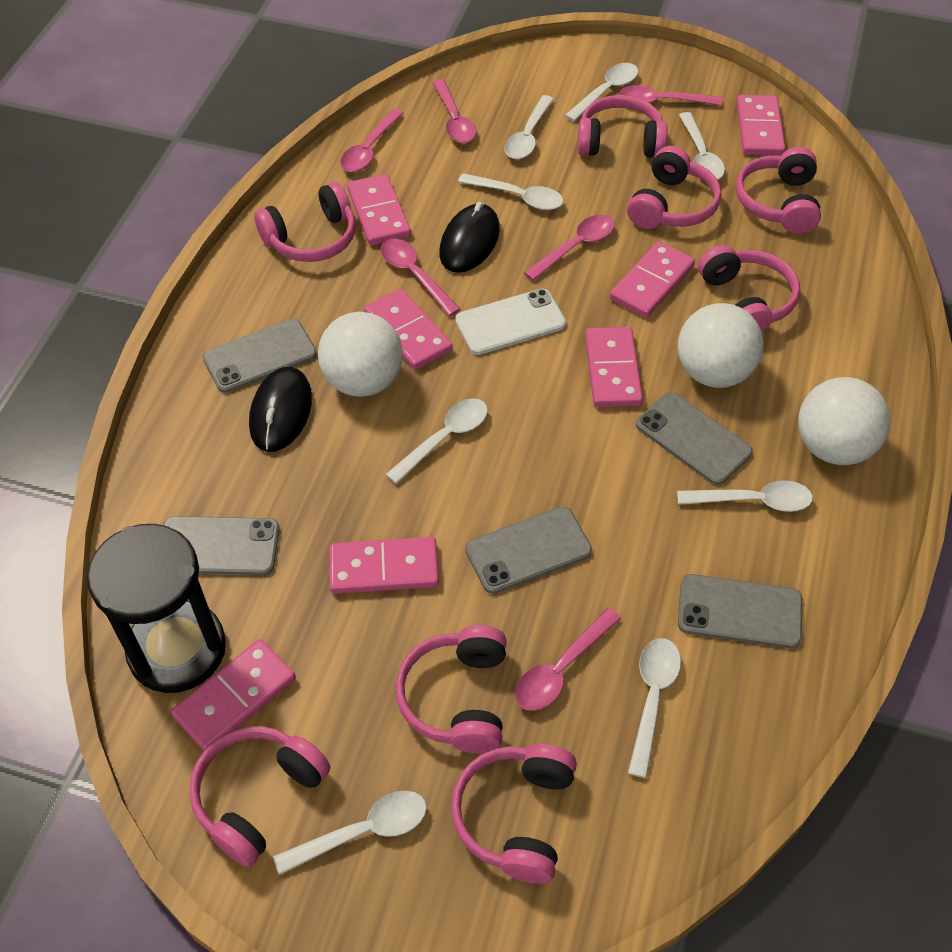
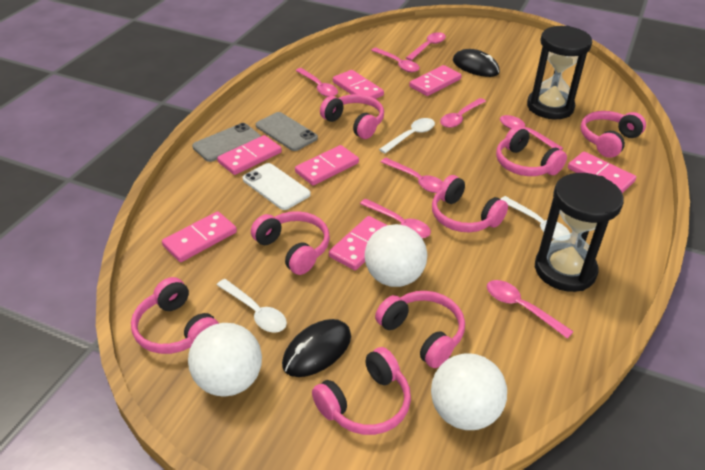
black hourglass: [87,524,226,693] = 1 -> [527,26,592,119] [535,173,624,292] = 2
grey phone: [163,516,280,575] [202,319,317,393] [465,507,592,594] [636,392,753,485] [678,574,802,648] = 5 -> [192,123,261,162] [256,112,318,151] = 2
pink spoon: [340,109,404,172] [381,239,460,316] [432,79,476,143] [515,608,621,711] [524,215,615,281] [618,85,722,106] = 6 -> [296,68,338,97] [360,199,431,238] [371,48,420,72] [381,158,443,193] [406,32,446,61] [440,98,486,128] [487,280,574,339] [500,115,563,150] = 8
white spoon: [273,791,427,875] [385,398,488,484] [458,173,564,210] [504,95,554,159] [564,63,638,122] [628,638,681,778] [677,480,813,512] [679,112,725,180] = 8 -> [217,279,287,333] [379,118,435,153] [500,196,570,239] = 3

